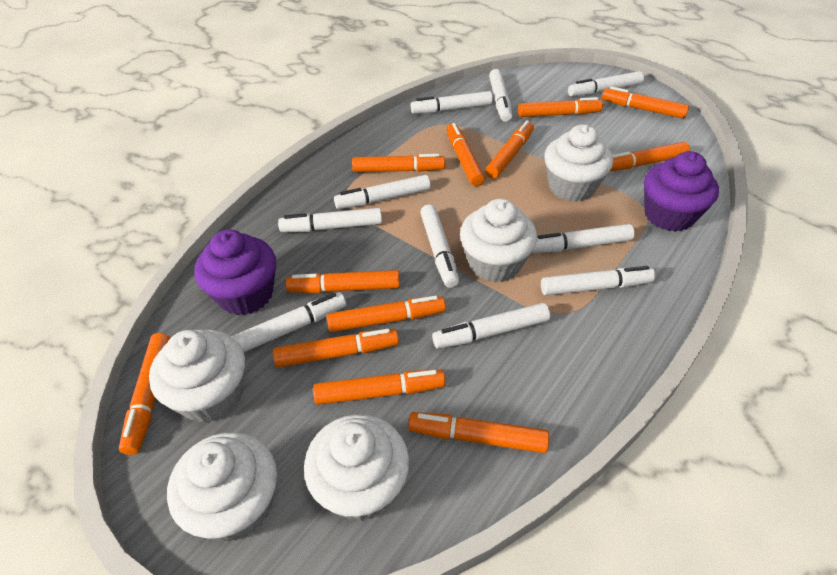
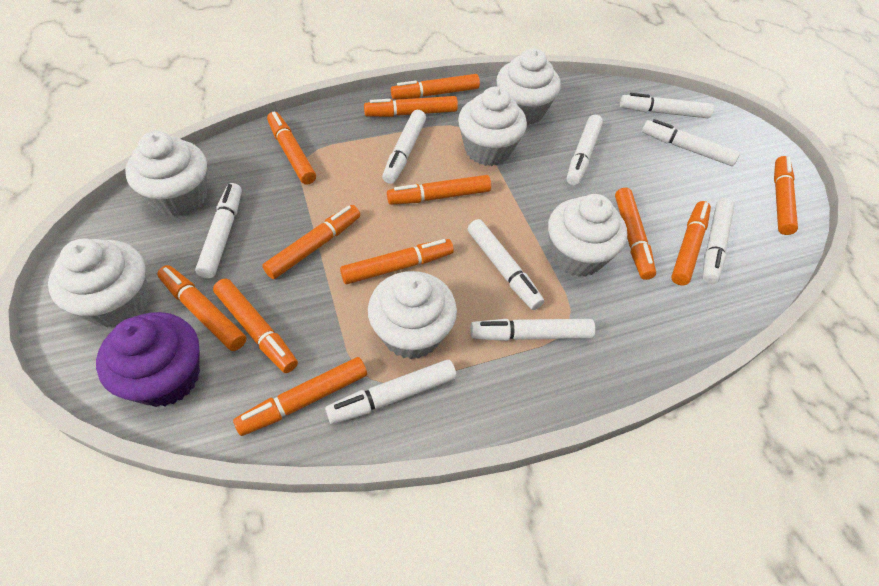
purple cupcake: [194,230,276,315] [644,151,719,232] = 2 -> [96,312,200,407] = 1
white cupcake: [149,329,245,423] [167,432,277,541] [304,414,409,521] [460,198,537,283] [544,124,613,202] = 5 -> [48,238,149,328] [125,131,207,216] [368,271,457,359] [458,86,527,166] [496,48,561,125] [548,194,627,277] = 6
white marker: [231,292,346,352] [278,208,382,232] [334,175,431,209] [411,91,493,114] [420,205,459,288] [432,303,550,349] [489,69,512,122] [531,224,635,253] [541,266,655,296] [568,71,644,97] = 10 -> [195,183,242,279] [325,359,456,424] [382,110,426,184] [468,219,544,310] [470,319,595,341] [567,115,603,185] [620,93,714,118] [642,119,740,166] [703,198,735,284] = 9

